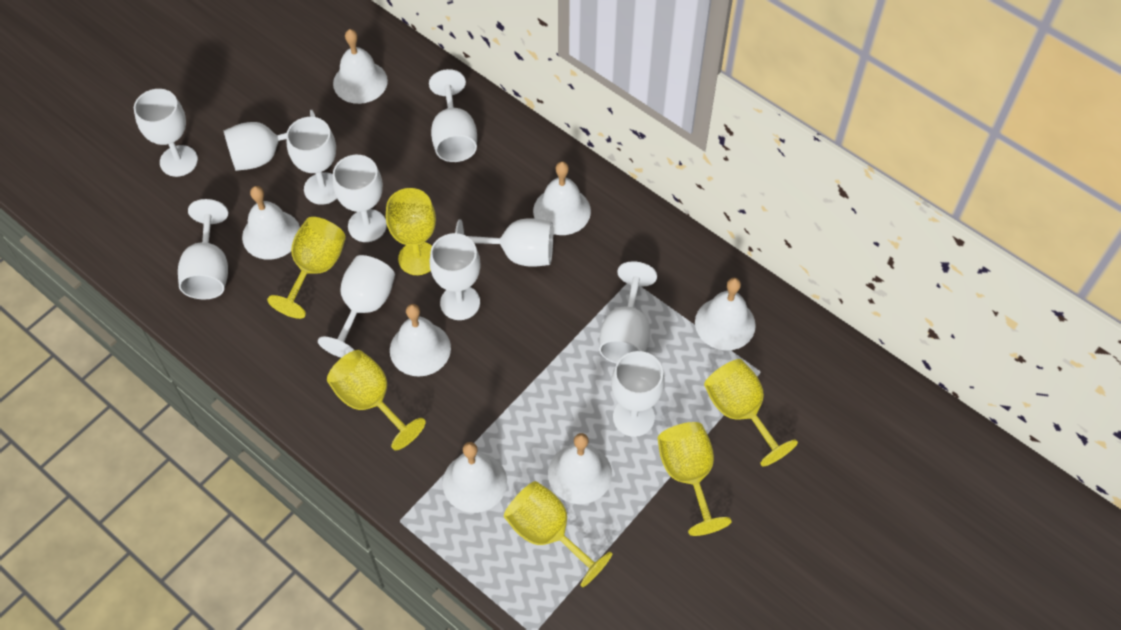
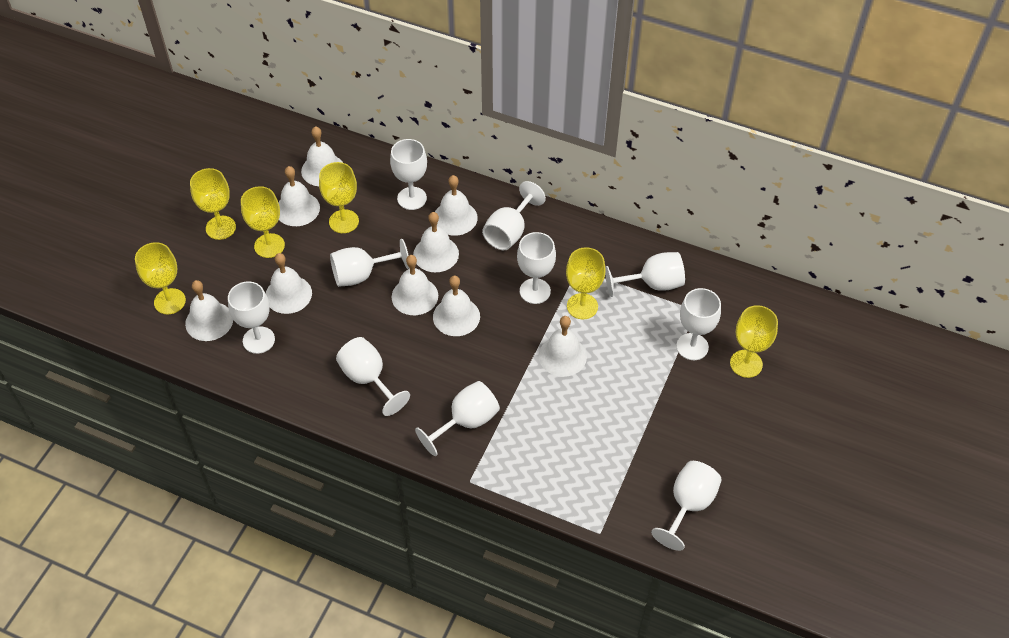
white bell: [242,186,300,260] [333,29,388,104] [390,304,451,377] [443,442,507,513] [533,161,591,235] [548,433,612,504] [695,278,756,351] = 7 -> [185,280,233,341] [266,253,312,314] [278,166,320,226] [301,126,343,186] [391,255,438,315] [413,212,459,272] [433,276,480,336] [435,175,478,236] [539,316,587,377] = 9
white goblet: [134,89,198,177] [178,199,228,300] [224,110,315,171] [286,117,337,205] [318,255,395,358] [333,155,387,242] [429,69,477,162] [429,233,481,320] [455,218,553,267] [599,261,657,364] [611,351,665,437] = 11 -> [228,281,275,354] [330,239,409,287] [336,337,410,416] [390,139,427,210] [415,381,500,456] [482,181,546,250] [517,232,556,304] [605,252,685,297] [651,461,722,551] [676,288,721,360] = 10

